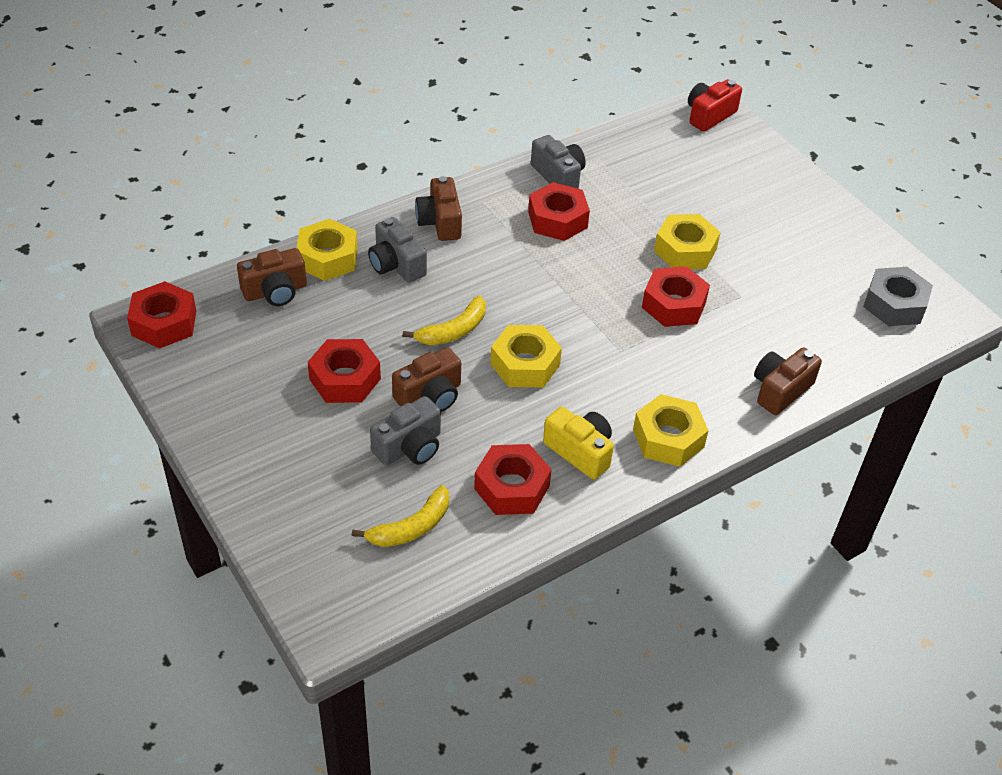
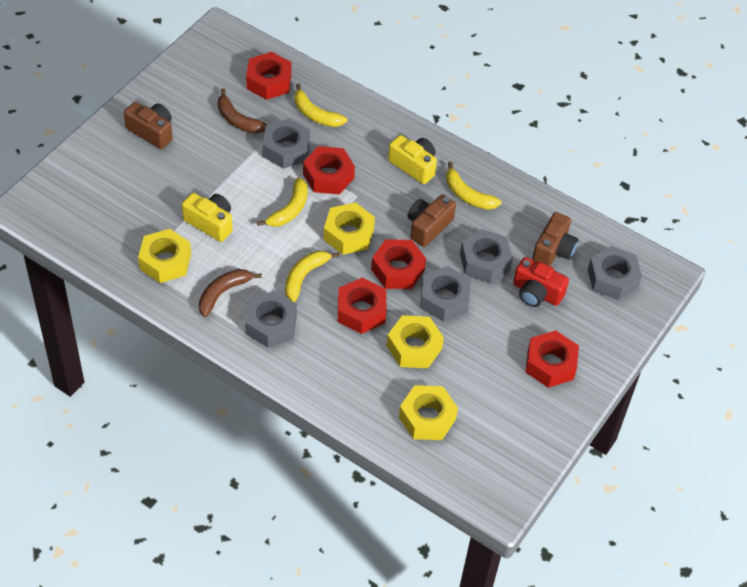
brown banana: none = 0 -> [199,269,262,317] [218,88,268,134] = 2
brown camera: [237,248,307,306] [392,347,461,412] [415,176,462,241] [754,348,822,415] = 4 -> [124,102,173,149] [408,194,456,247] [532,212,578,266] = 3
grey camera: [368,217,427,283] [370,396,441,465] [531,135,586,189] = 3 -> none = 0
grey nut: [863,267,933,326] = 1 -> [245,291,297,348] [263,118,310,169] [420,266,470,322] [460,229,513,283] [588,246,642,300] = 5
yellow banana: [352,485,449,547] [403,296,486,345] = 2 -> [257,177,307,227] [285,251,340,302] [295,83,348,127] [446,162,502,210] = 4
yellow camera: [543,407,614,480] = 1 -> [182,193,232,242] [388,135,437,184] = 2

